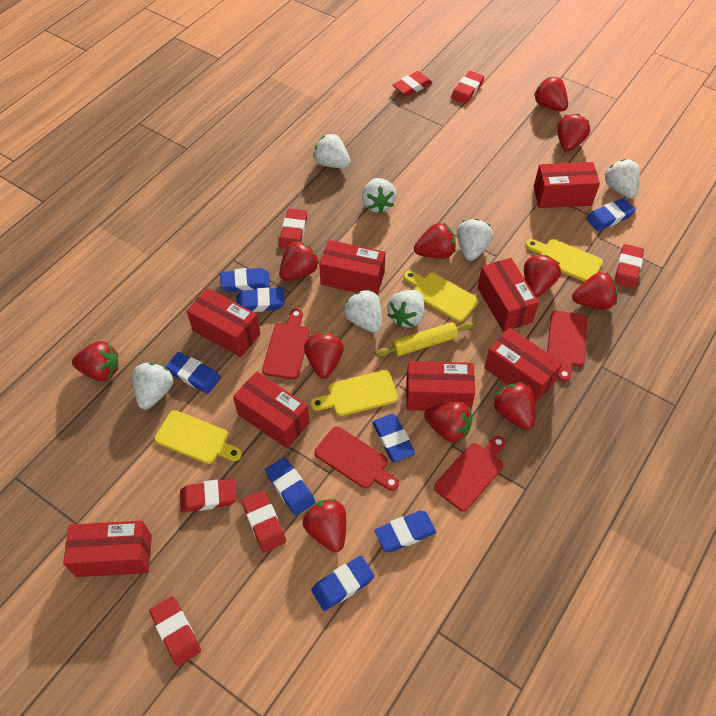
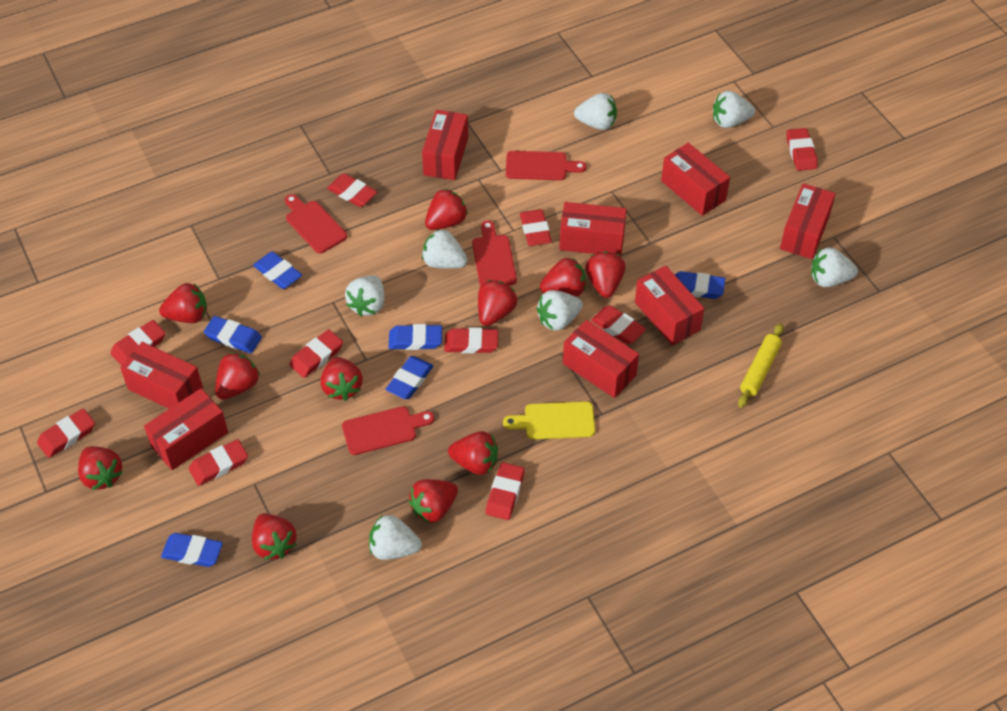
blue eraser: [166,352,221,394] [220,268,270,292] [236,287,285,312] [265,457,315,515] [311,556,375,611] [372,414,416,462] [375,511,436,552] [586,198,635,231] = 8 -> [161,533,223,567] [204,316,262,354] [253,251,302,289] [386,356,433,399] [389,324,442,350] [675,271,725,299] = 6
red eraser: [149,596,201,666] [180,479,237,512] [242,490,286,552] [279,209,307,249] [392,71,432,97] [451,71,484,104] [614,244,644,289] = 7 -> [37,409,95,458] [110,320,166,366] [189,439,248,486] [289,329,343,378] [327,173,377,207] [444,327,498,353] [486,462,525,520] [520,209,552,246] [591,305,646,344] [787,128,818,171] = 10
yellow cutting board: [154,410,242,464] [311,370,398,416] [404,271,478,322] [526,239,603,282] = 4 -> [503,402,595,439] = 1

